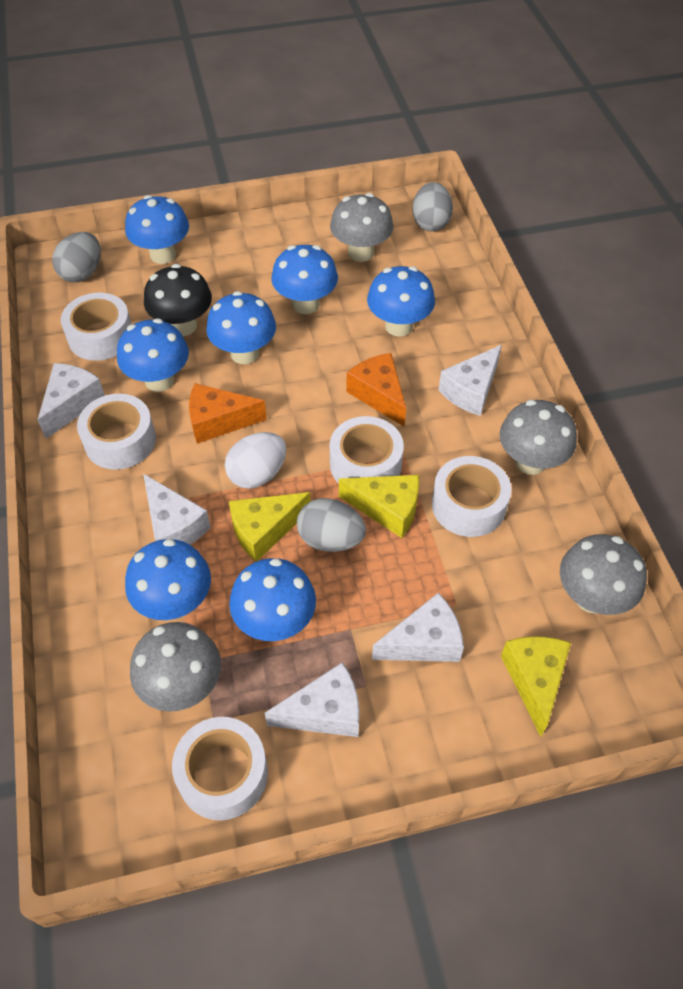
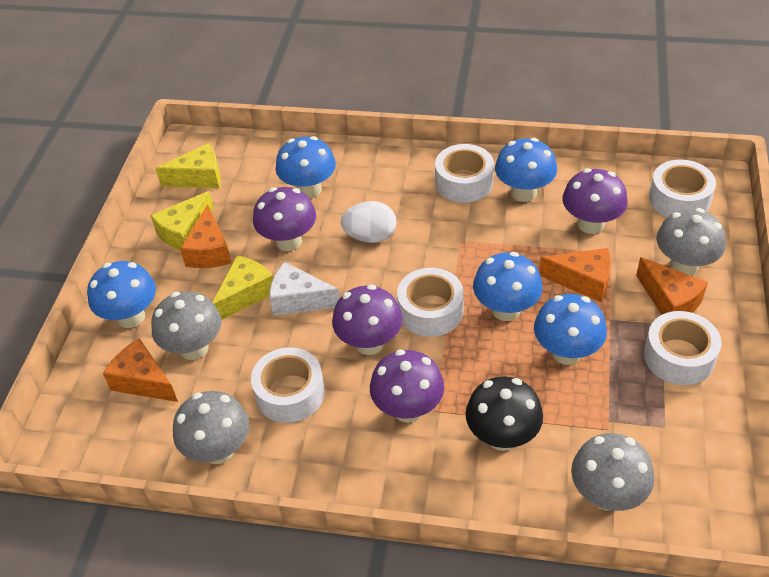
blue mushroom: [117,319,189,392] [125,195,189,264] [125,539,211,620] [206,291,276,364] [229,558,316,641] [271,245,338,314] [367,266,435,337] = 7 -> [87,261,156,328] [276,136,336,199] [473,252,542,321] [495,138,557,202] [534,294,607,365] = 5
grey egg: [52,232,101,282] [297,498,366,552] [413,182,453,231] = 3 -> none = 0
orange cheese: [189,383,267,444] [347,353,406,427] = 2 -> [103,338,178,402] [180,204,232,268] [539,248,611,302] [636,257,708,315] = 4
purple mushroom: none = 0 -> [253,187,316,251] [332,285,402,355] [370,350,444,423] [562,168,628,234] = 4
white cheese: [37,363,105,439] [143,474,211,545] [265,662,360,737] [372,593,464,662] [439,345,502,416] = 5 -> [269,262,340,316] = 1

